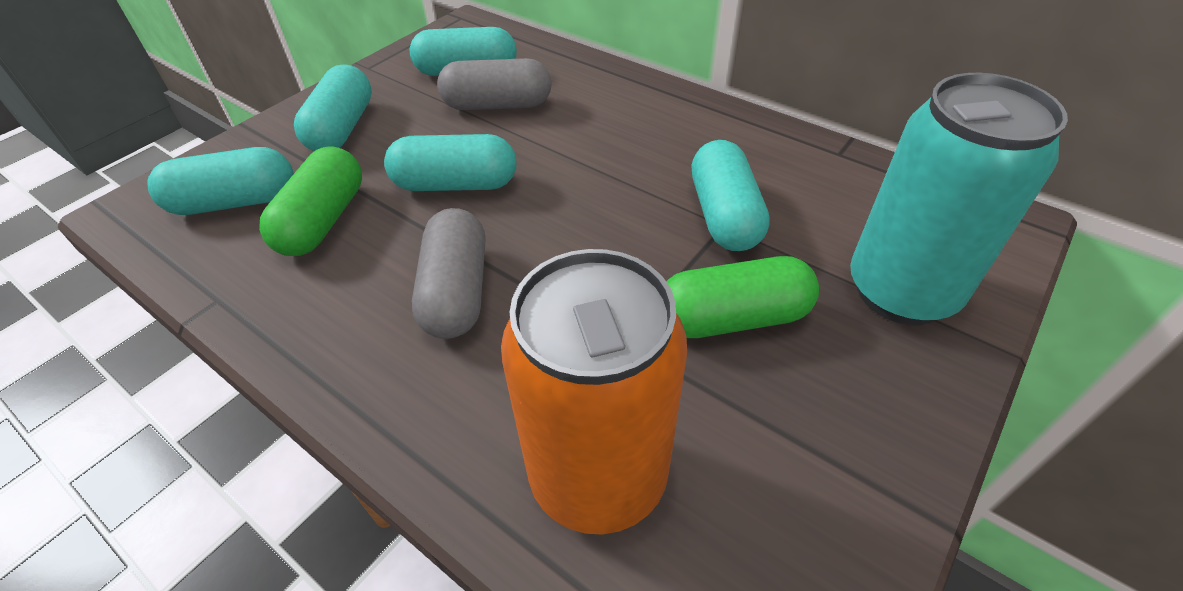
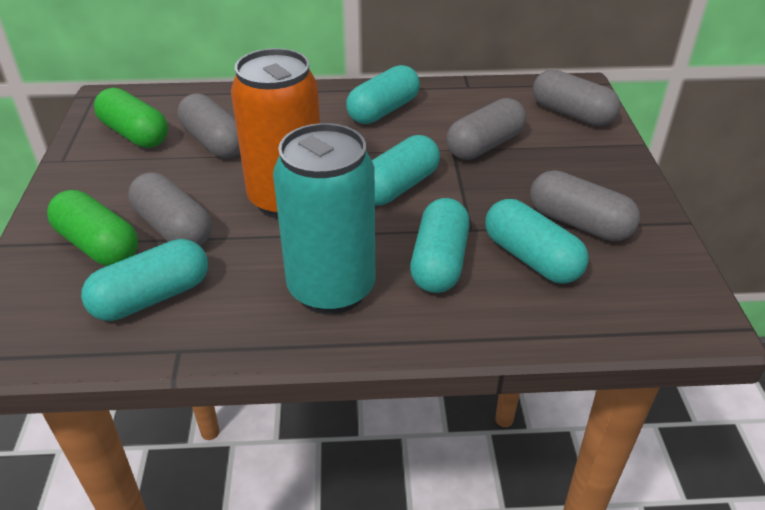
grey capsule: [412,208,485,339] [437,58,552,110] = 2 -> [128,172,212,246] [177,93,240,158] [446,98,526,160] [530,170,640,241] [533,69,620,126] = 5

